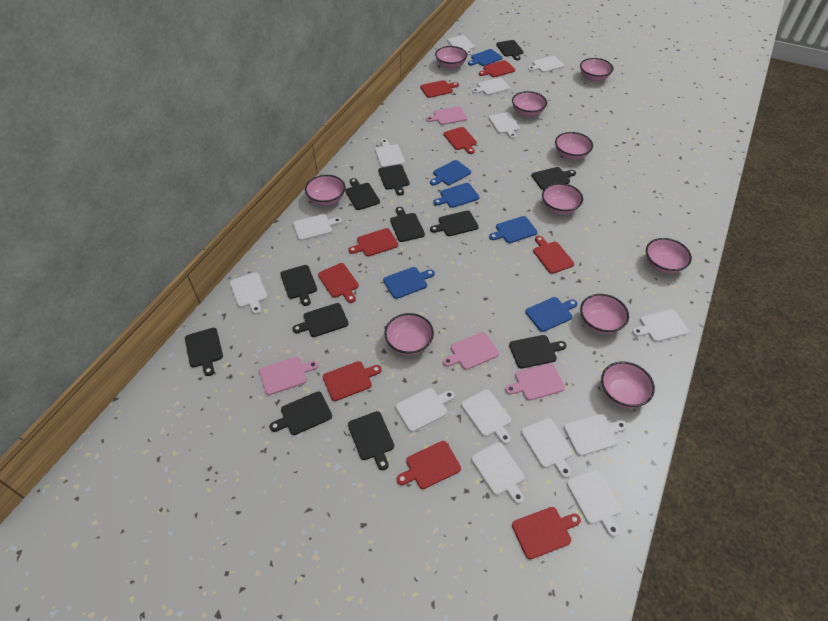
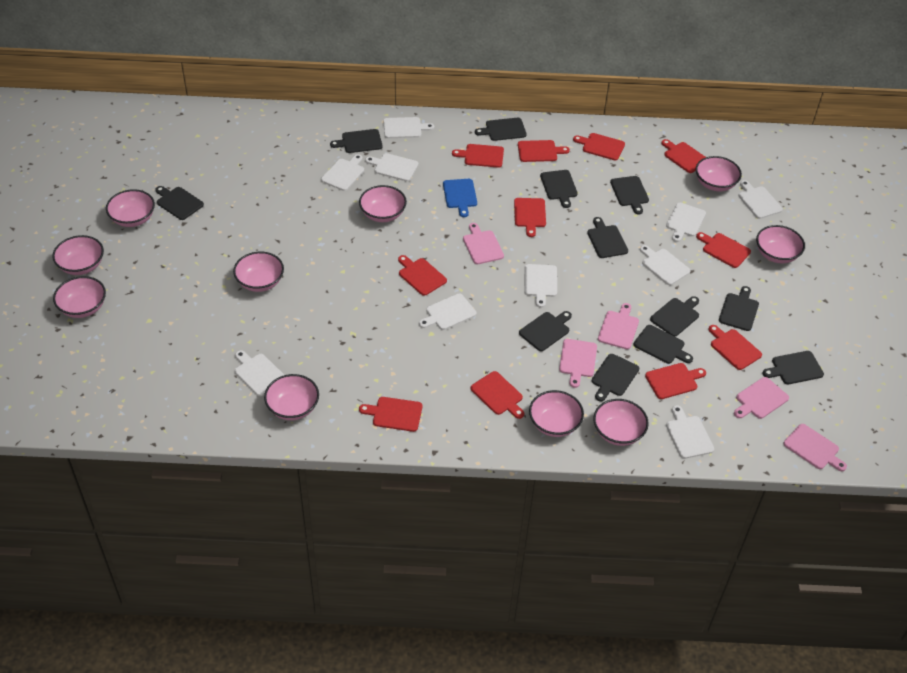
blue cutting board: [383,267,435,299] [430,160,471,185] [433,183,479,208] [468,49,503,66] [489,216,538,243] [525,297,577,332] = 6 -> [443,179,477,217] = 1
pink cutting board: [259,356,318,395] [426,106,467,125] [443,332,499,370] [505,363,565,401] = 4 -> [463,223,504,264] [559,339,597,388] [598,303,639,349] [734,377,789,419] [784,424,847,471] = 5
red cutting board: [318,263,359,303] [323,361,382,401] [348,228,398,257] [396,441,461,489] [420,80,459,98] [444,127,477,154] [479,60,515,77] [512,507,581,559] [533,236,574,274] = 9 -> [359,397,423,432] [398,255,447,296] [452,144,504,168] [471,371,524,419] [514,198,546,237] [518,140,570,162] [573,133,625,160] [645,363,706,399] [661,139,706,173] [696,232,751,268] [708,325,762,370] = 11
white cutting board: [230,272,268,314] [293,214,342,241] [375,139,405,168] [396,388,455,432] [447,35,475,55] [461,389,511,444] [471,442,525,504] [472,77,510,95] [489,112,520,139] [521,418,573,478] [528,56,565,73] [564,414,627,456] [567,469,621,537] [632,309,689,342] = 14 -> [235,350,284,396] [321,154,364,191] [365,153,418,181] [384,117,434,138] [419,293,476,330] [524,264,557,308] [640,245,691,285] [666,203,706,242] [666,405,714,459] [739,180,783,219] = 10

